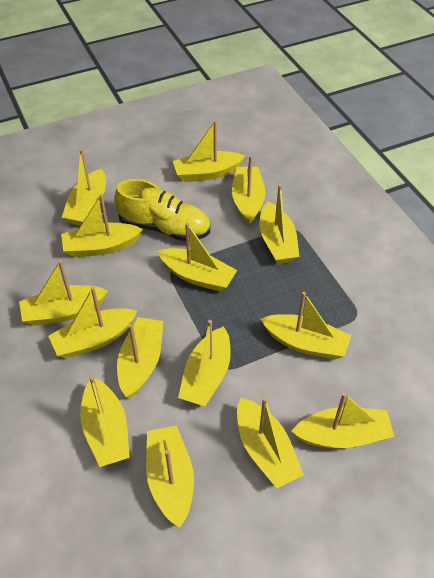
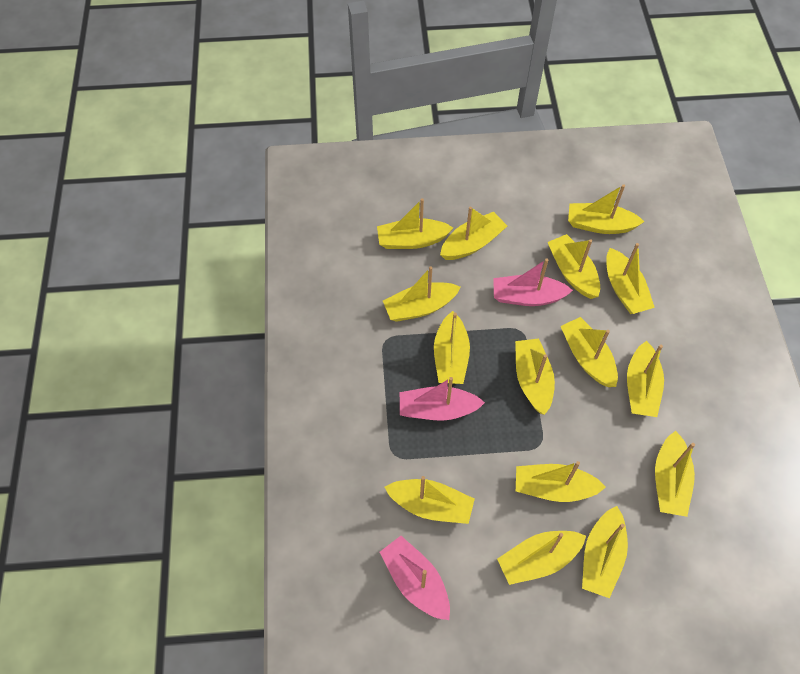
pink boat: none = 0 -> [380,536,450,620] [400,377,485,421] [493,259,573,306] = 3
yellow shoe: [114,179,210,242] = 1 -> none = 0

